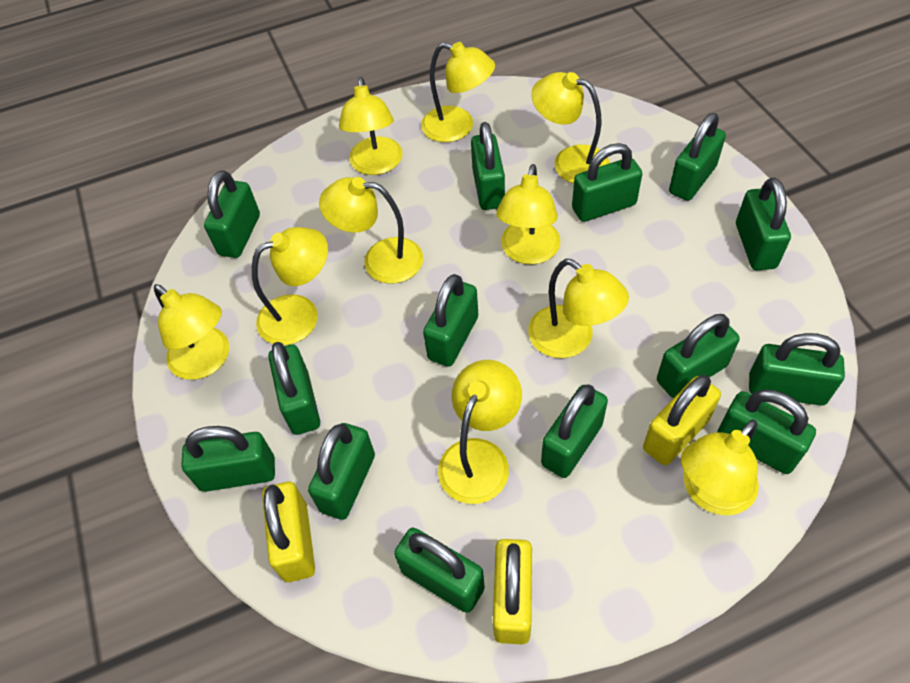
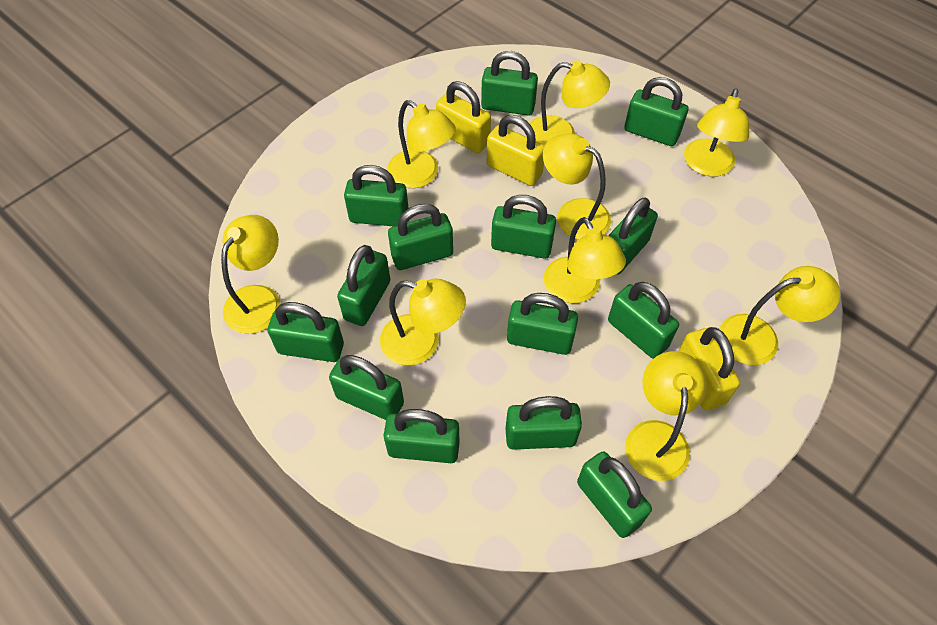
yellow lamp: [154,284,229,380] [252,227,328,345] [319,177,423,284] [339,77,403,175] [421,42,495,142] [438,360,522,504] [496,164,560,264] [528,258,629,358] [531,72,610,183] [681,419,759,515] = 10 -> [221,215,281,334] [380,279,466,366] [387,100,456,188] [529,60,610,146] [543,133,611,240] [544,217,626,303] [625,351,708,481] [684,88,749,177] [720,266,840,365] = 9

